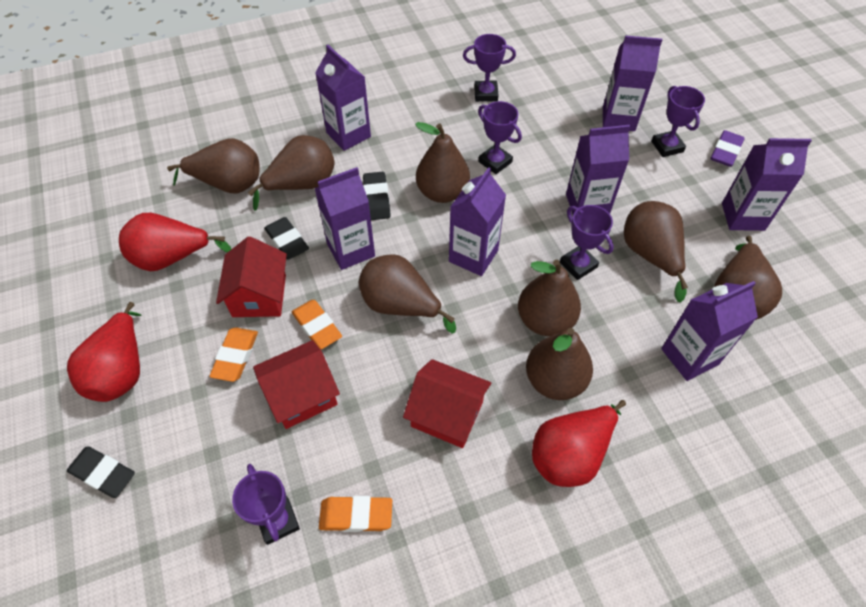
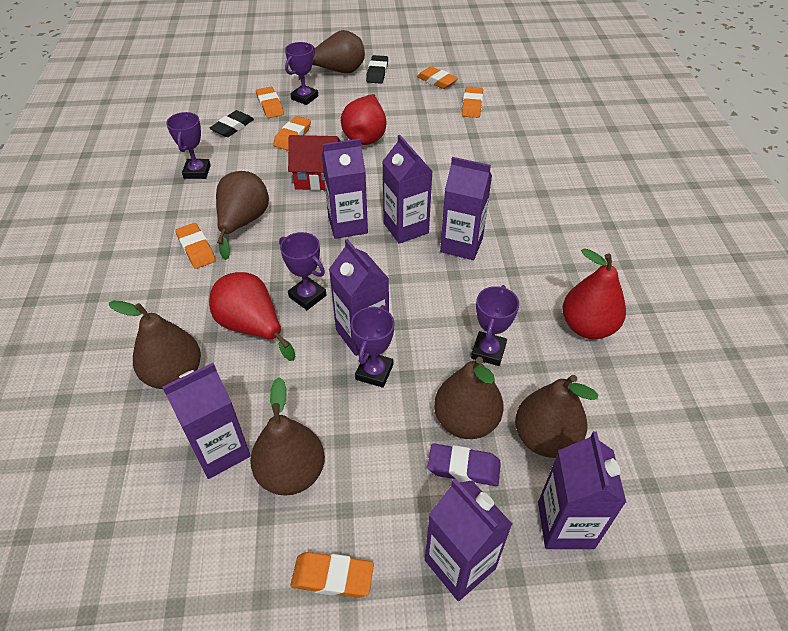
black eraser: [67,446,135,498] [264,217,309,260] [363,172,391,220] = 3 -> [210,110,254,137] [366,55,388,84] = 2
brown pear: [167,138,260,193] [248,135,335,211] [359,254,456,334] [415,122,470,203] [518,260,581,336] [526,328,593,400] [624,201,688,303] [714,236,782,320] = 8 -> [109,301,201,389] [216,171,269,260] [250,377,325,496] [299,30,365,80] [434,357,504,439] [515,375,598,458] = 6
orange eraser: [209,327,258,382] [292,300,342,349] [319,496,392,532] = 3 -> [175,223,216,269] [256,87,284,118] [273,116,311,150] [291,552,374,598] [417,66,458,89] [462,86,483,118] = 6
red house: [216,236,287,317] [253,340,340,429] [403,359,491,448] = 3 -> [288,135,340,191] = 1

